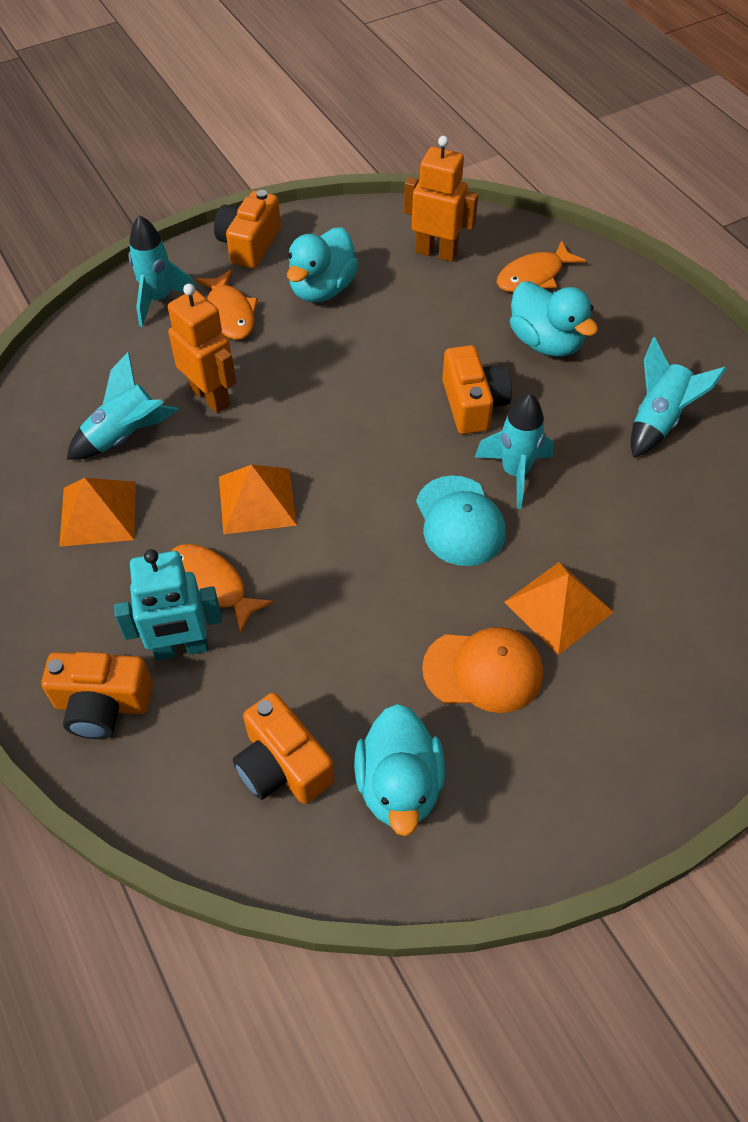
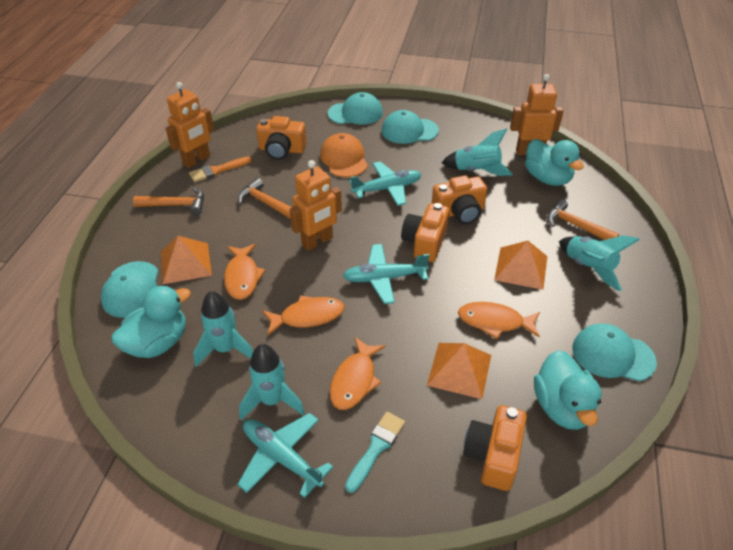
orange brush: none = 0 -> [189,156,252,182] = 1
orange fish: [171,544,274,634] [196,270,258,340] [497,240,586,292] = 3 -> [224,244,266,300] [262,295,345,335] [330,337,385,410] [458,302,540,339] = 4
orange hammer: none = 0 -> [133,187,204,215] [238,178,292,219] [547,199,619,240] = 3
orange robot: [168,284,236,413] [404,136,478,262] = 2 -> [166,82,214,168] [290,160,342,251] [510,74,564,155] = 3
turquoise brush: none = 0 -> [345,412,405,493] = 1
turquoise cap: [416,475,506,566] = 1 -> [101,261,158,318] [328,92,383,124] [381,110,439,144] [572,324,657,381] = 4
turquoise plane: none = 0 -> [237,413,333,498] [343,244,430,304] [349,161,421,206] = 3
turquoise robot: [114,549,222,661] = 1 -> none = 0

